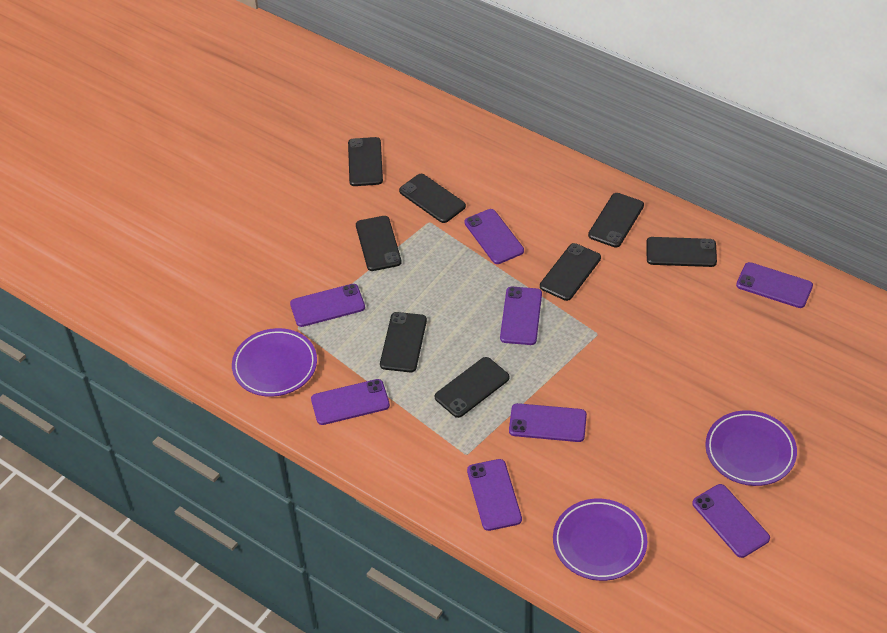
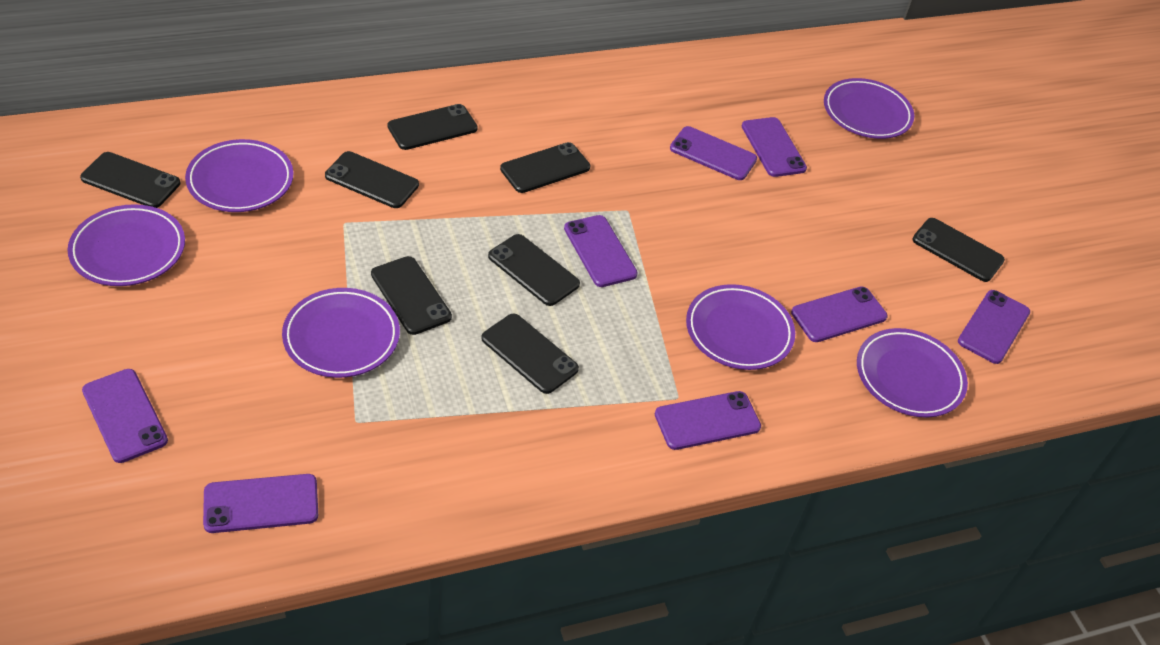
purple plate: [232,328,317,397] [553,499,647,581] [705,410,797,486] = 3 -> [68,204,185,286] [185,139,293,212] [282,288,400,378] [686,284,795,370] [824,78,914,139] [857,328,968,417] = 6

